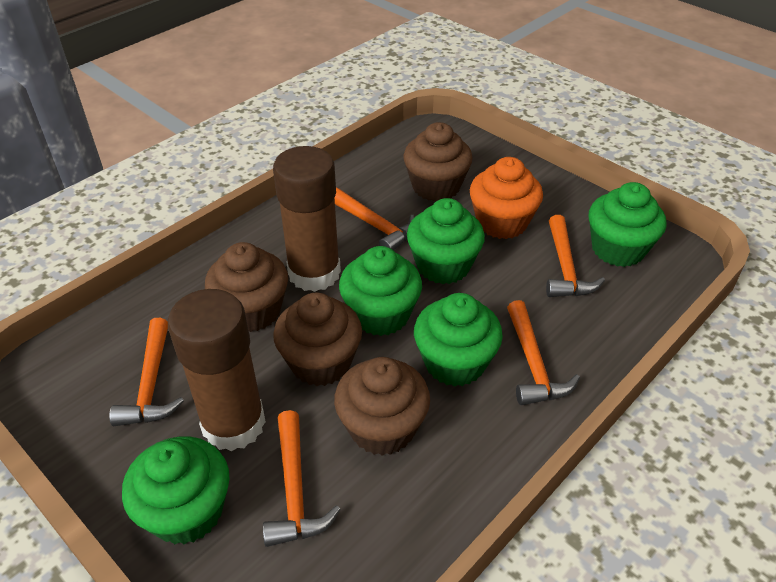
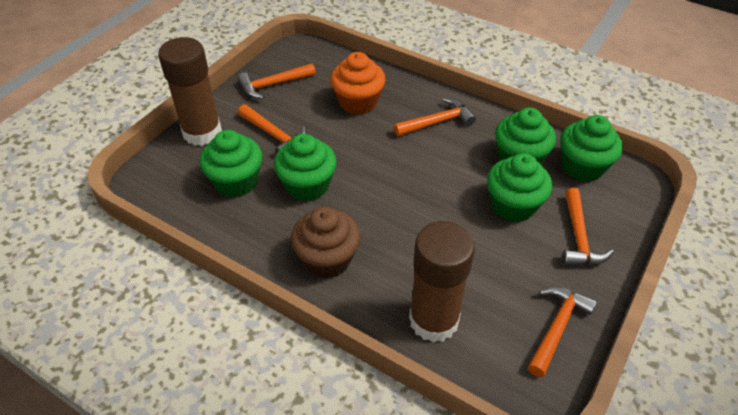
brown cupcake: [205,242,288,332] [273,293,362,386] [334,357,430,456] [403,122,473,201] = 4 -> [291,207,360,278] = 1

